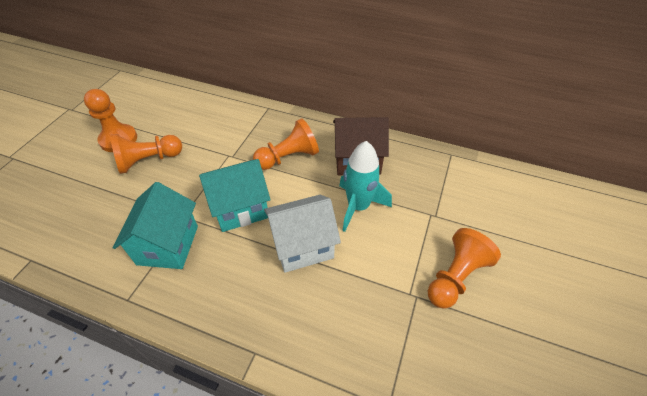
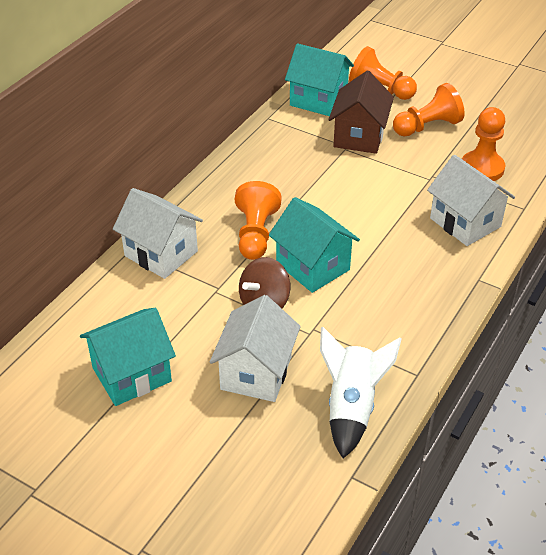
brown spinning top: none = 0 -> [239,257,290,308] = 1
turquoise house: [113,182,198,269] [199,159,271,232] = 2 -> [80,308,176,406] [269,197,360,293] [285,43,354,116] = 3
turquoise rocket: [339,141,392,232] = 1 -> none = 0
white house: [264,195,341,273] = 1 -> [113,188,203,279] [210,295,301,402] [427,155,515,246] = 3
white rocket: none = 0 -> [320,327,402,459] = 1

